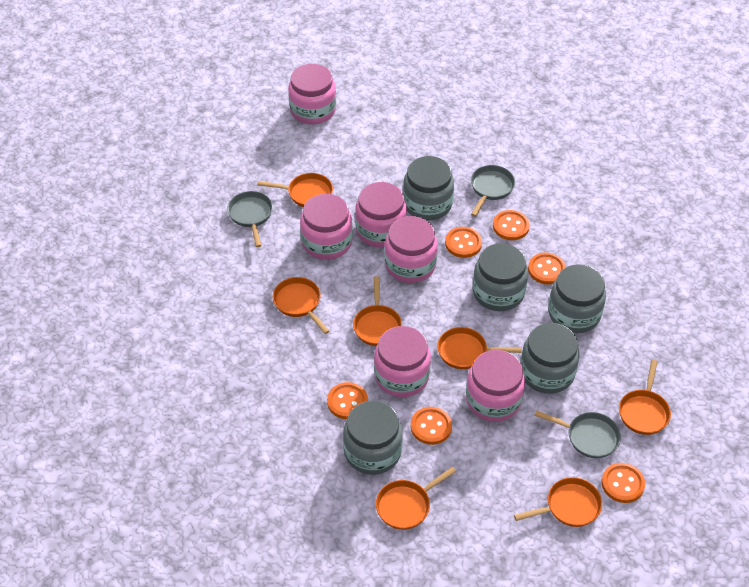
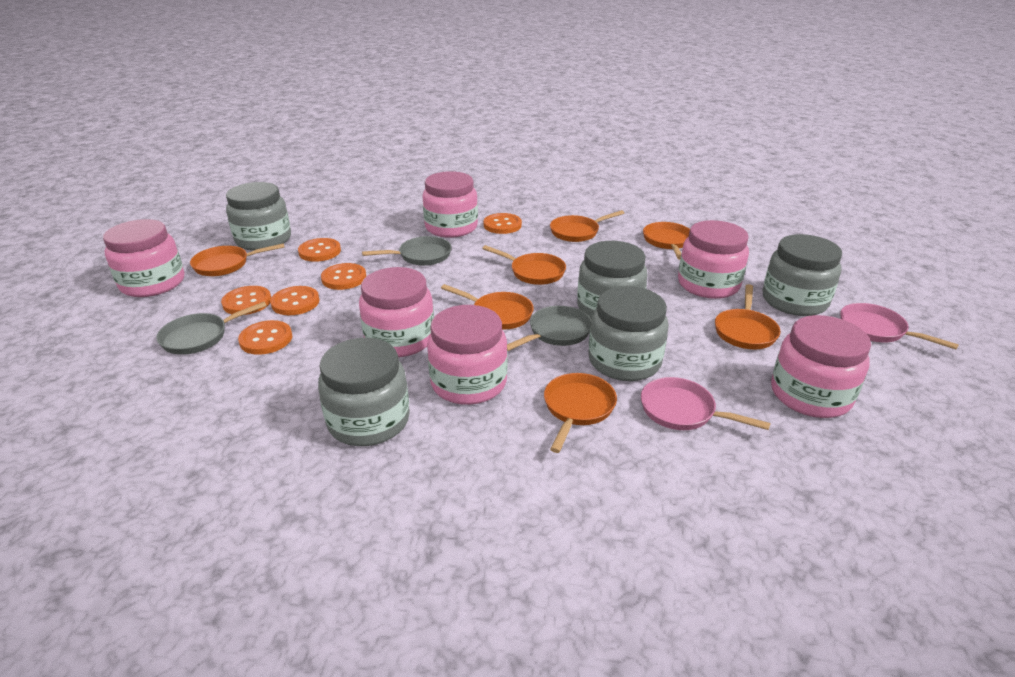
pink pan: none = 0 -> [641,377,770,430] [840,303,959,349] = 2

